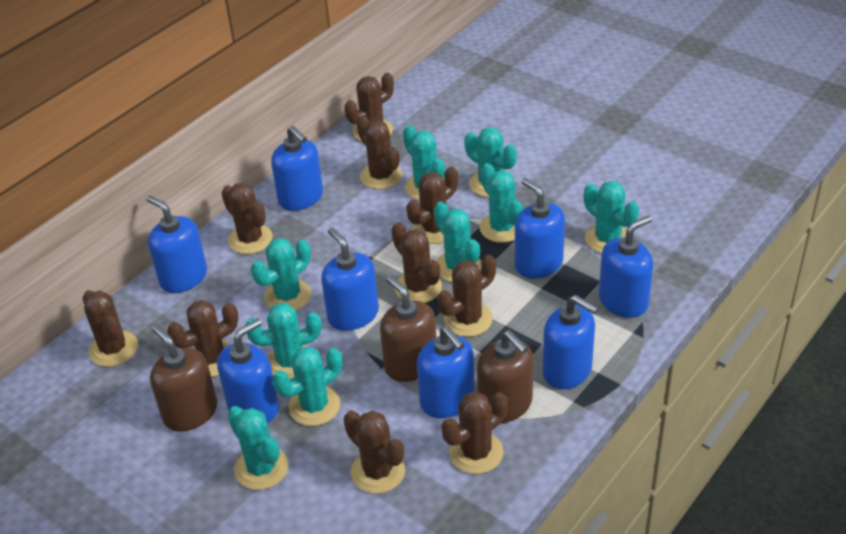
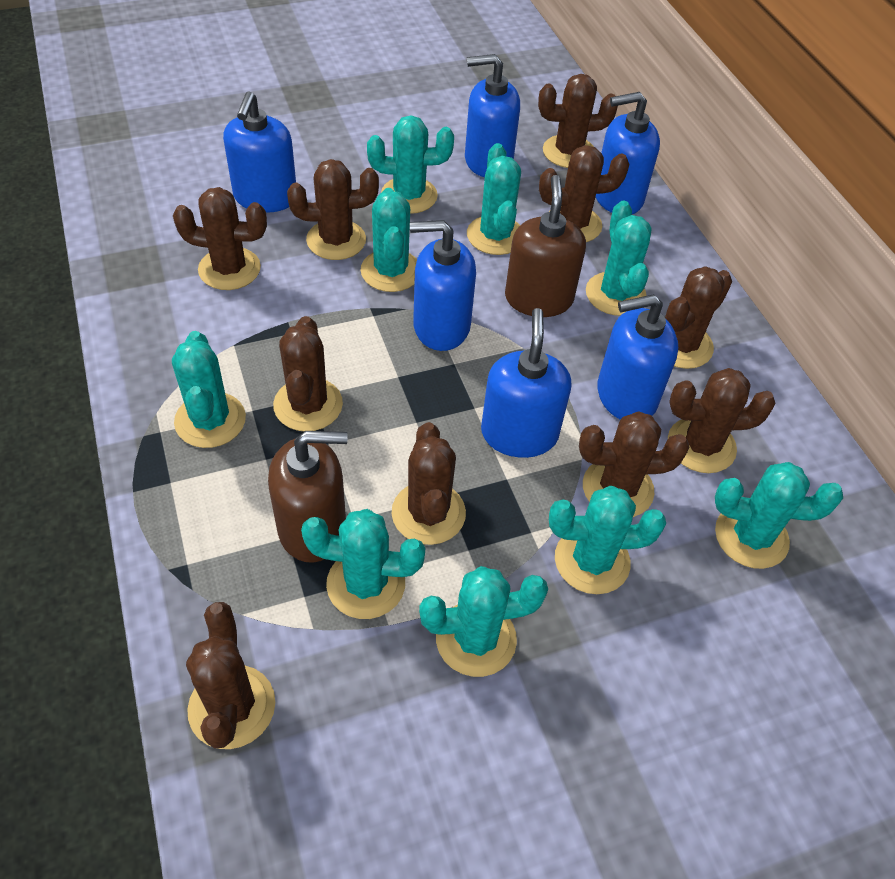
blue soap dispenser: [147,196,207,293] [217,318,279,423] [271,126,323,211] [321,228,379,331] [417,326,475,418] [515,178,565,279] [543,295,598,389] [599,215,653,318] = 8 -> [223,91,296,212] [410,220,476,351] [465,54,520,177] [481,308,571,458] [596,92,660,214] [597,294,678,420] = 6
brown soap dispenser: [150,325,217,432] [380,276,436,382] [477,330,533,423] = 3 -> [268,431,348,563] [505,175,586,317] = 2

